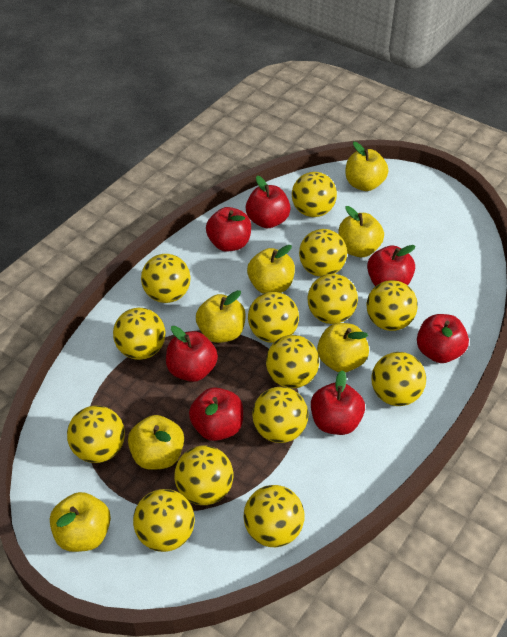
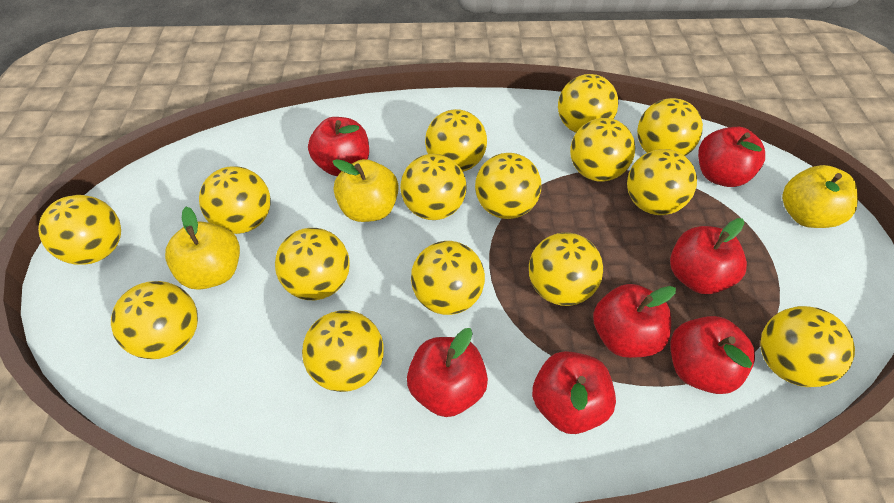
yellow apple: [50,492,111,552] [128,415,184,470] [196,290,246,343] [247,245,295,294] [317,323,369,372] [338,206,384,257] [345,142,388,191] = 7 -> [165,207,240,290] [332,159,399,222] [782,165,858,228] = 3
yellow ball: [67,406,125,463] [113,308,165,360] [133,489,195,552] [141,254,191,303] [174,445,233,505] [243,485,305,547] [248,292,299,343] [252,387,308,443] [266,335,319,388] [292,172,337,217] [299,229,347,277] [307,274,358,324] [366,280,418,331] [371,352,426,406] = 14 -> [38,195,121,265] [111,281,198,359] [199,166,271,234] [275,228,350,300] [302,310,384,392] [400,154,467,220] [411,241,485,315] [425,109,487,172] [475,153,541,219] [529,232,603,306] [558,74,619,133] [570,118,635,182] [627,149,697,215] [637,98,703,156] [760,306,855,387] = 15

